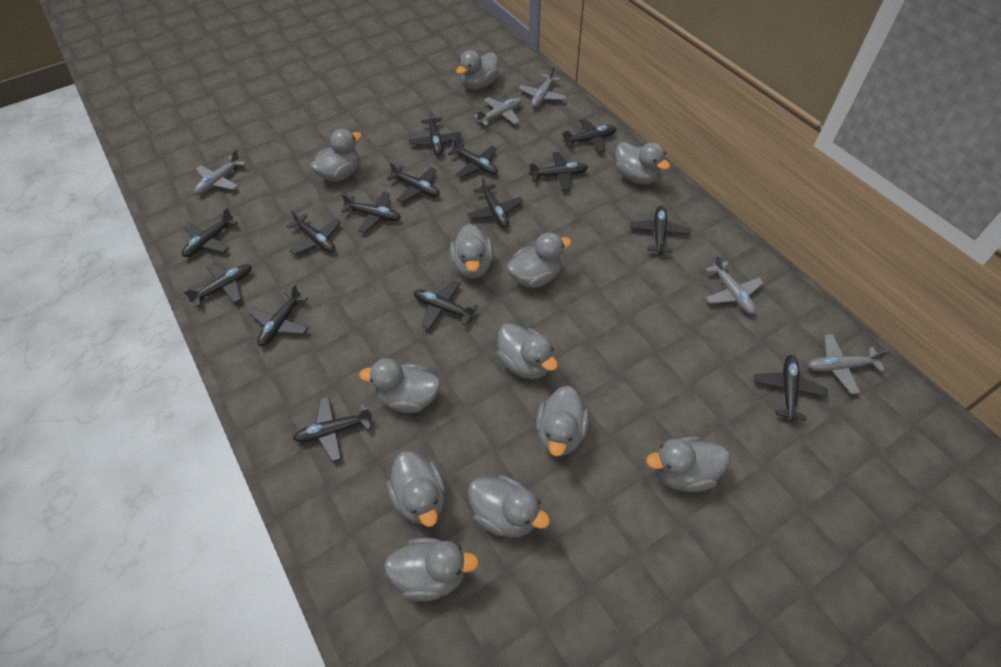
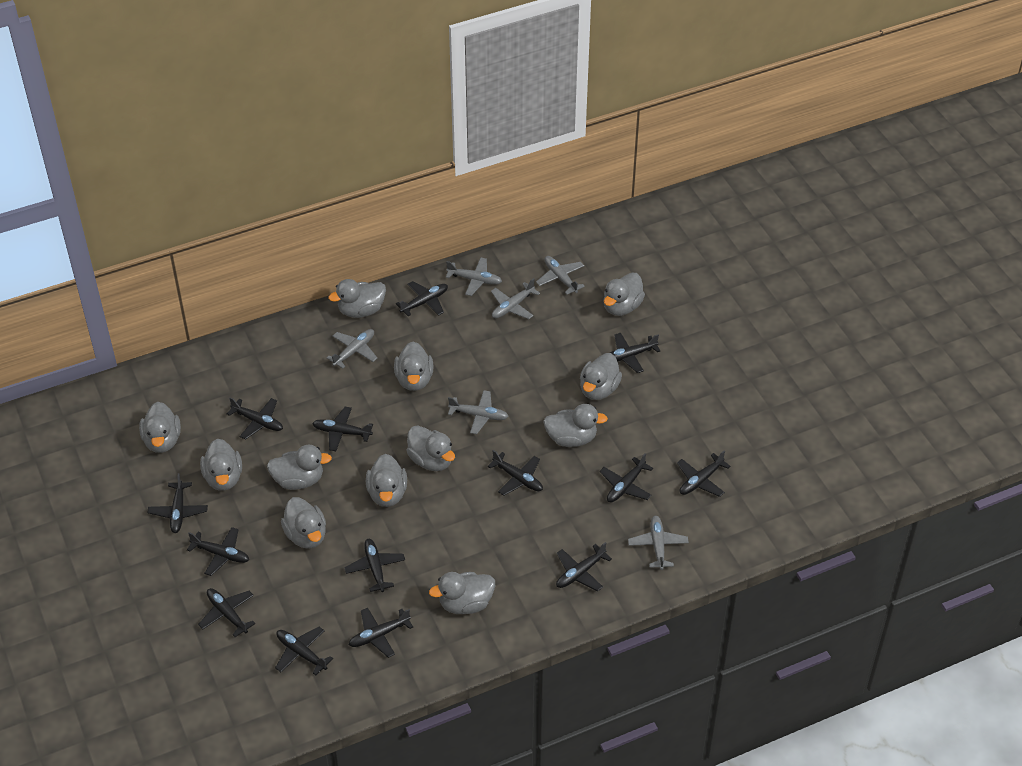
black plane: [182,207,238,257] [183,263,252,307] [249,284,308,346] [287,209,341,255] [293,396,372,462] [341,191,401,233] [387,162,440,203] [409,109,462,155] [413,280,478,329] [448,138,498,177] [467,176,523,228] [529,152,588,191] [562,118,617,153] [630,206,691,254] [754,355,828,421] = 15 -> [147,473,208,533] [187,527,249,576] [198,588,255,637] [227,397,283,440] [275,627,333,675] [312,407,373,451] [344,539,405,592] [349,608,413,658] [396,281,448,316] [487,450,543,496] [556,542,612,591] [600,453,653,503] [610,333,660,373] [677,451,731,497] = 14
grey plane: [194,149,246,194] [474,97,522,126] [519,66,567,107] [705,254,764,314] [808,334,889,394] = 5 -> [327,329,377,369] [446,257,502,296] [448,390,509,434] [491,278,540,319] [536,256,585,295] [628,516,689,570] = 6

